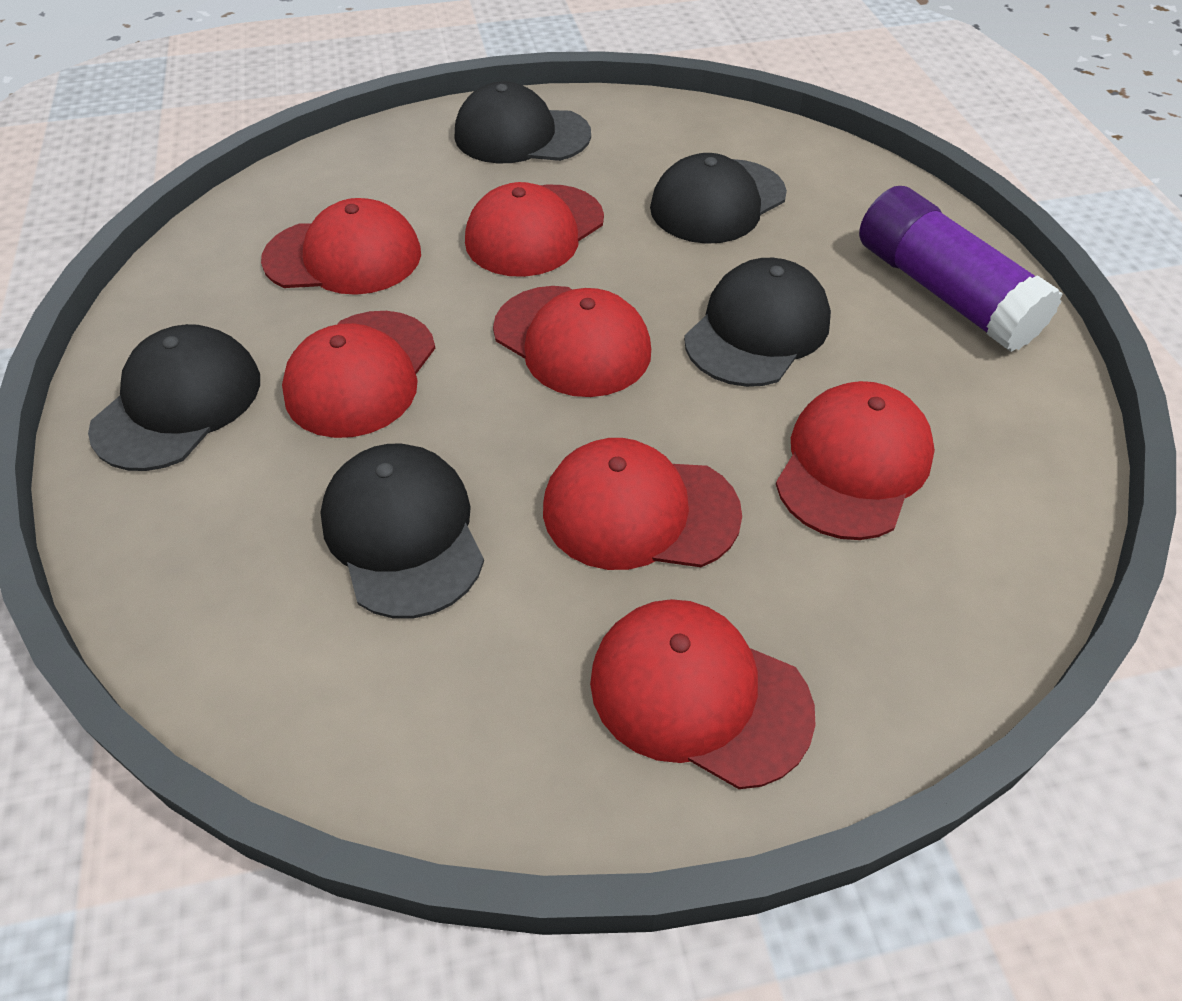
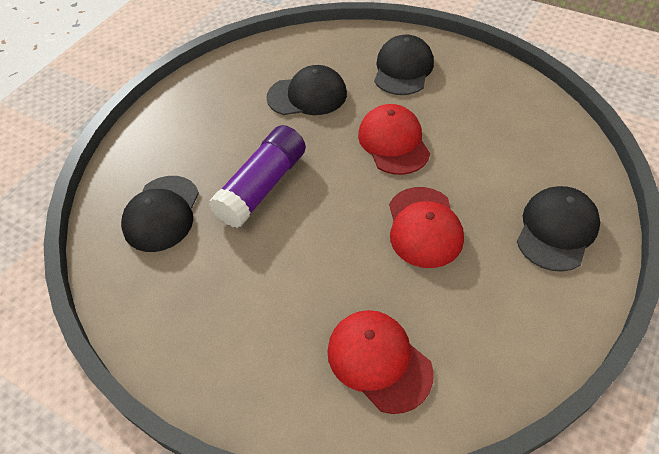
black cap: [88,324,260,471] [320,444,484,618] [455,81,591,163] [650,153,787,244] [684,258,831,387] = 5 -> [121,176,199,252] [266,65,347,115] [374,35,434,95] [517,186,600,272] = 4
red cap: [261,198,421,295] [282,311,435,438] [465,182,604,277] [493,286,651,397] [543,438,742,570] [590,599,816,789] [776,381,935,540] = 7 -> [327,310,434,414] [358,104,430,175] [389,187,464,268] = 3

